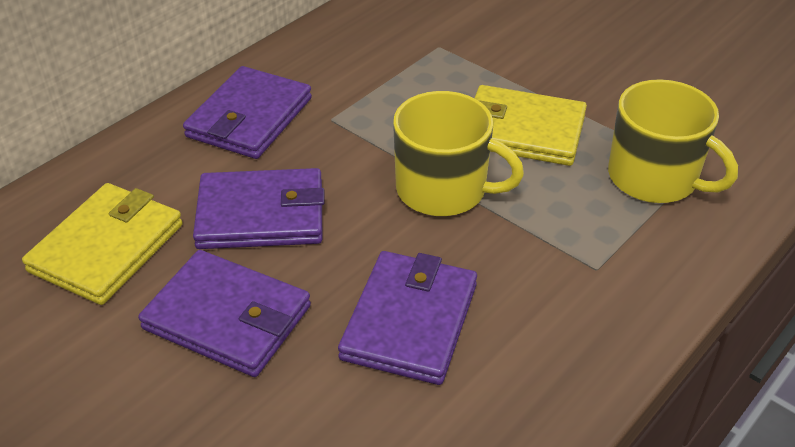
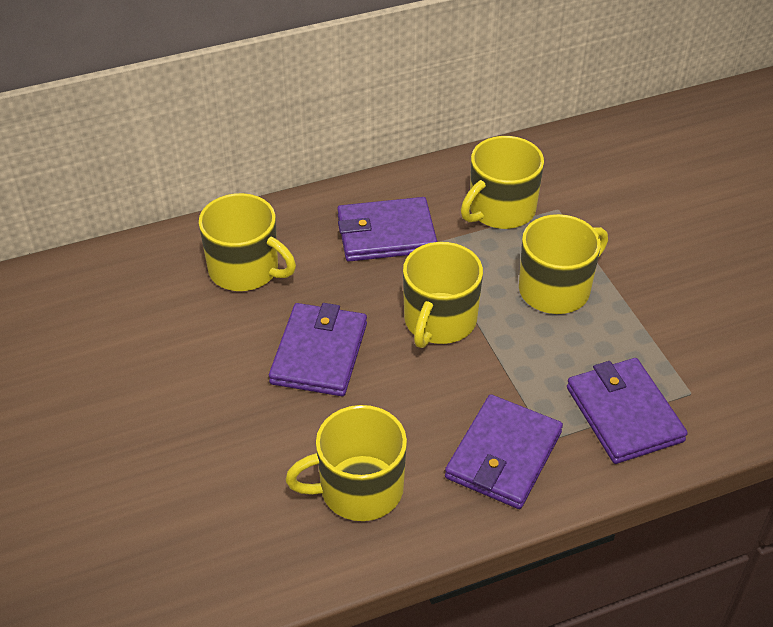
yellow mug: [393,91,524,216] [608,79,738,203] = 2 -> [199,193,296,291] [285,405,407,521] [403,242,483,348] [461,136,544,229] [519,214,608,314] = 5
yellow wallet: [22,183,183,305] [475,85,587,166] = 2 -> none = 0

